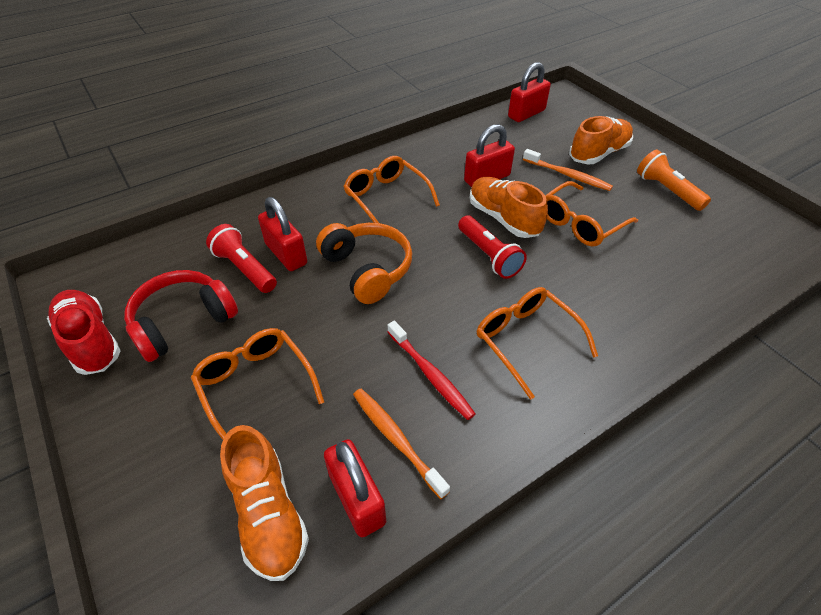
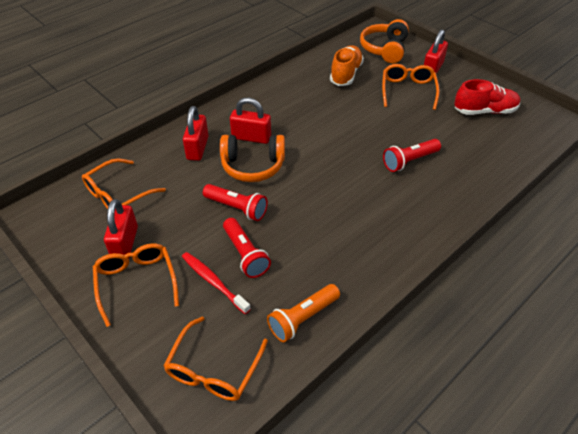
orange headphones: [316,223,412,304] = 1 -> [220,135,285,182] [360,19,409,63] = 2
orange shoe: [220,425,309,581] [470,177,548,238] [569,116,633,164] = 3 -> [330,45,364,86] = 1
orange toothbrush: [353,389,450,499] [523,149,613,191] = 2 -> none = 0
red flashlight: [206,224,277,293] [458,215,527,279] = 2 -> [203,184,268,221] [223,218,271,278] [383,139,441,172] = 3
red headphones: [124,270,238,362] = 1 -> none = 0

